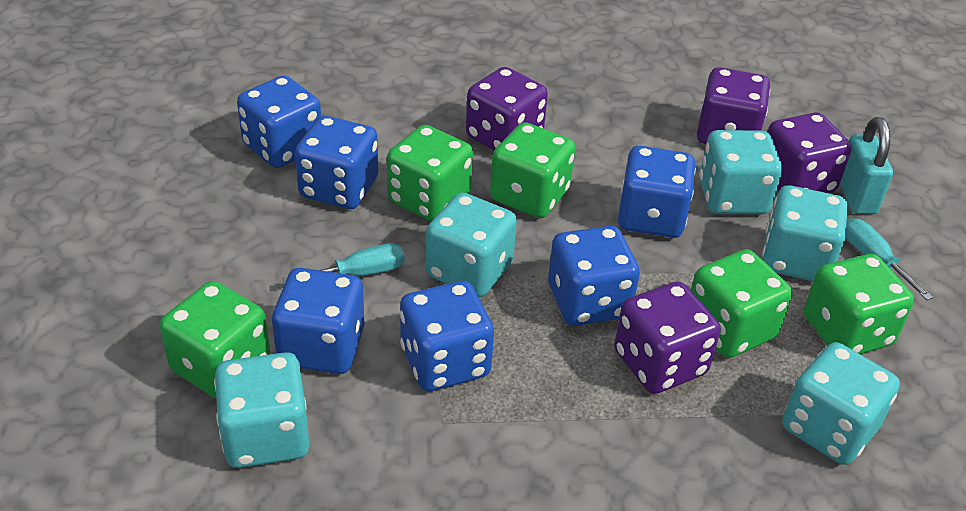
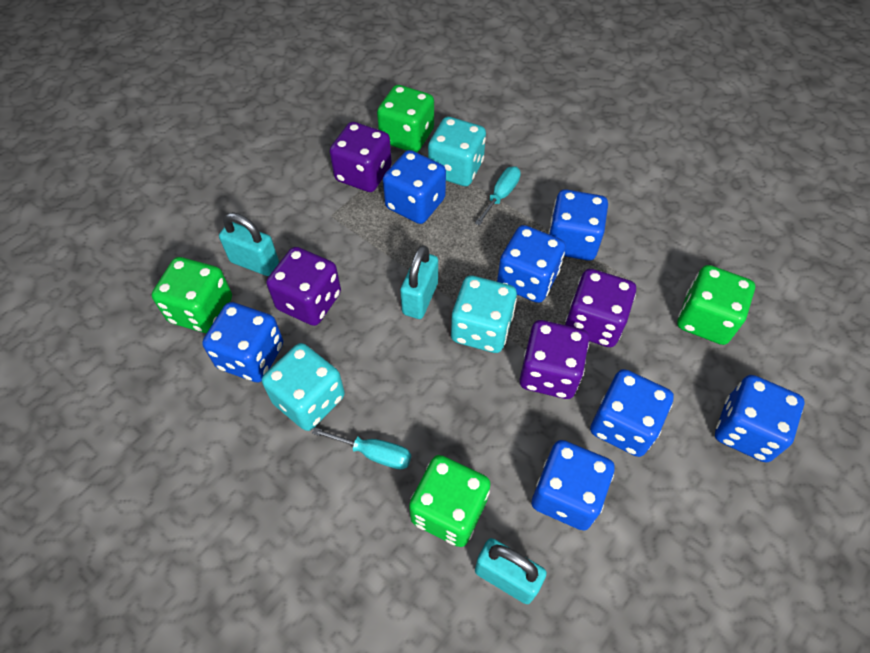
blue dice: [237,75,321,168] [272,268,365,374] [295,116,378,209] [400,281,494,391] [548,226,640,326] [618,146,696,238] = 6 -> [202,302,283,383] [383,150,446,224] [497,225,566,303] [532,440,615,530] [549,189,608,261] [590,369,674,457] [715,375,805,462] = 7
green dice: [160,281,270,398] [387,125,473,221] [490,122,575,218] [691,249,792,358] [804,254,914,354] = 5 -> [152,257,232,333] [377,85,434,152] [409,455,491,547] [677,265,755,345] = 4
turquoise dice: [214,352,310,468] [426,193,517,297] [699,130,782,214] [762,185,848,281] [782,342,900,465] = 5 -> [262,343,345,431] [428,117,486,186] [451,275,517,353] = 3
turquoise padlock: [840,117,893,214] = 1 -> [219,212,279,276] [400,245,438,319] [475,538,547,604] = 3

